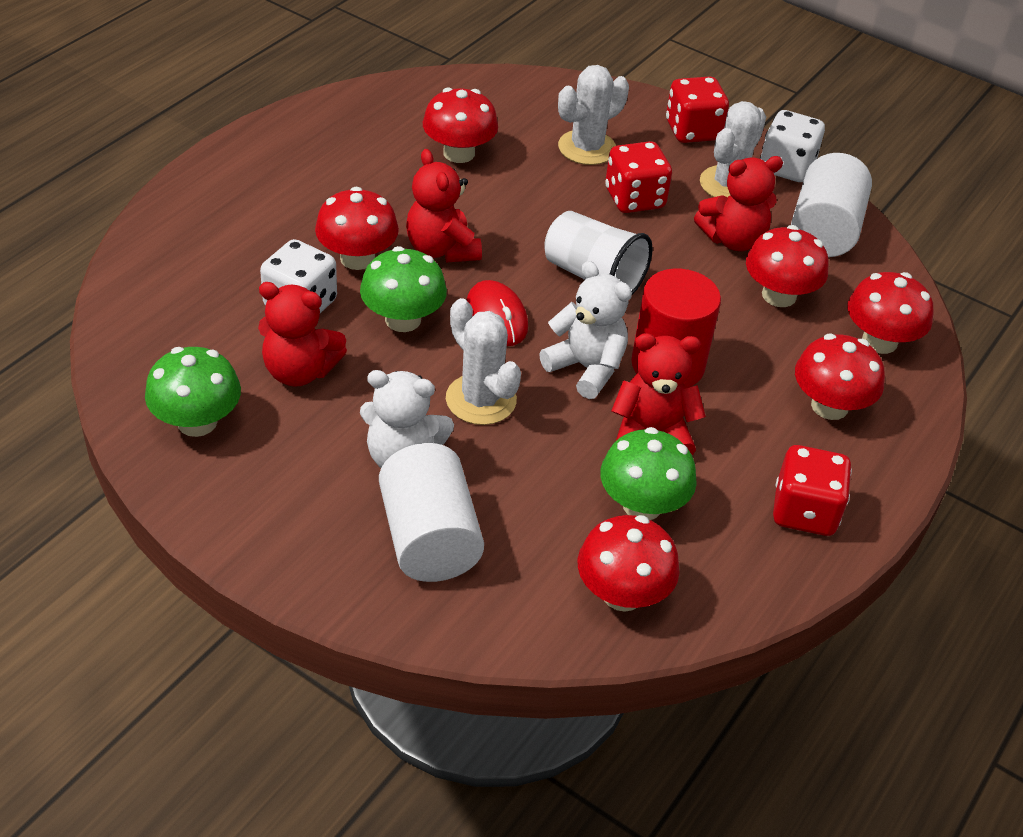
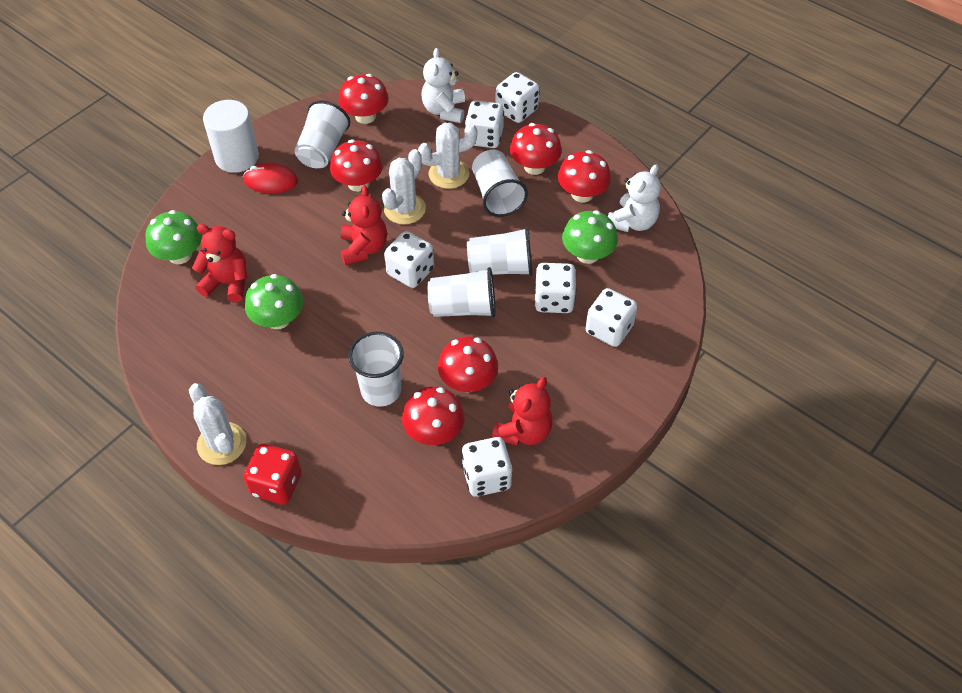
red cylinder: [631,269,721,388] = 1 -> none = 0
red dice: [605,141,672,213] [666,77,729,143] [773,445,852,536] = 3 -> [243,444,302,505] = 1
red teddy bear: [258,282,347,387] [406,149,482,262] [611,333,706,456] [694,156,783,251] = 4 -> [192,224,248,303] [341,185,387,265] [492,377,553,446] = 3
white cup: [544,211,653,295] = 1 -> [295,100,350,168] [348,332,404,407] [427,267,496,318] [467,227,533,276] [472,150,528,217] = 5
white cylinder: [379,443,484,582] [791,153,872,257] = 2 -> [203,100,259,173] = 1
white dice: [260,239,337,313] [760,110,825,182] = 2 -> [384,231,434,288] [461,437,512,497] [465,101,504,148] [496,72,539,123] [535,263,576,313] [585,288,638,347] = 6

